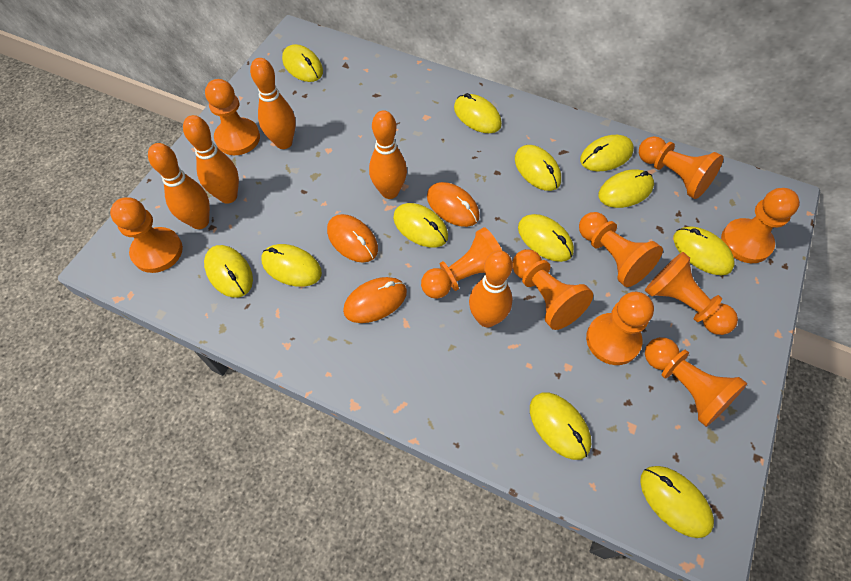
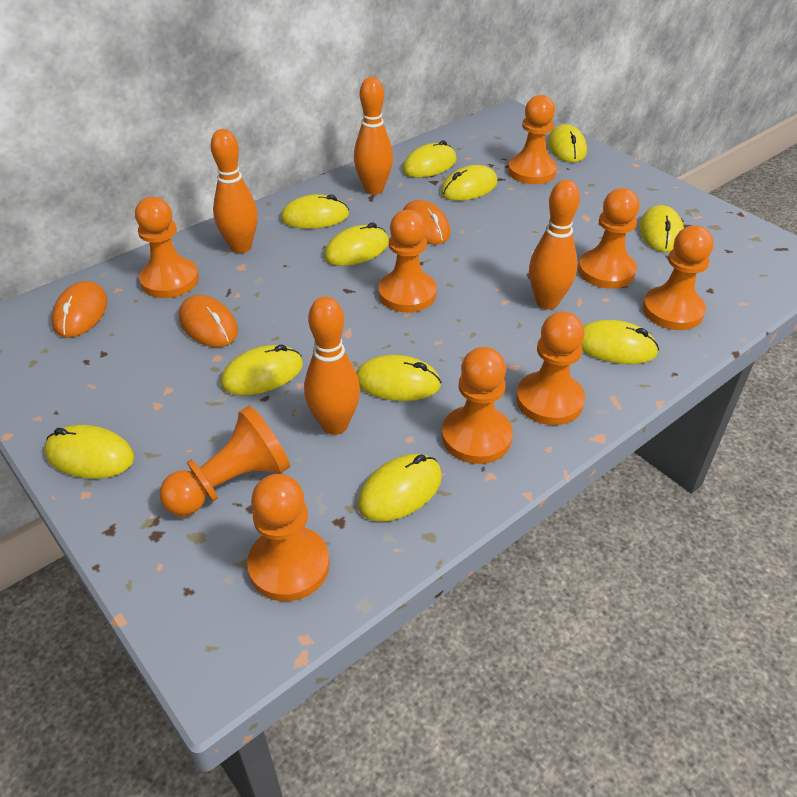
orange bowling pin: [148,143,210,229] [183,115,239,204] [250,58,296,149] [369,110,407,199] [469,250,513,327] = 5 -> [211,129,258,253] [304,296,360,435] [354,77,393,195] [529,180,580,310] = 4
orange pawn: [110,197,183,273] [205,79,260,155] [421,227,502,299] [512,249,593,330] [579,212,663,287] [586,292,654,365] [639,136,724,199] [645,252,738,335] [645,337,747,427] [721,188,800,263] = 10 -> [135,197,199,298] [160,406,290,516] [247,474,330,601] [378,210,437,313] [442,347,513,464] [508,95,557,184] [516,312,585,425] [578,188,640,289] [642,226,713,330] = 9
yellow mouse: [204,245,253,298] [261,244,322,287] [282,44,323,82] [393,203,448,247] [454,93,502,133] [515,145,561,191] [518,214,574,262] [530,392,591,460] [580,135,634,171] [599,169,654,208] [640,466,714,538] [674,226,735,275] = 12 -> [44,425,134,479] [220,345,303,395] [281,194,349,229] [324,223,389,266] [356,355,442,401] [357,454,442,522] [402,140,457,177] [441,165,497,201] [548,124,587,162] [581,320,659,364] [639,205,684,252] = 11

